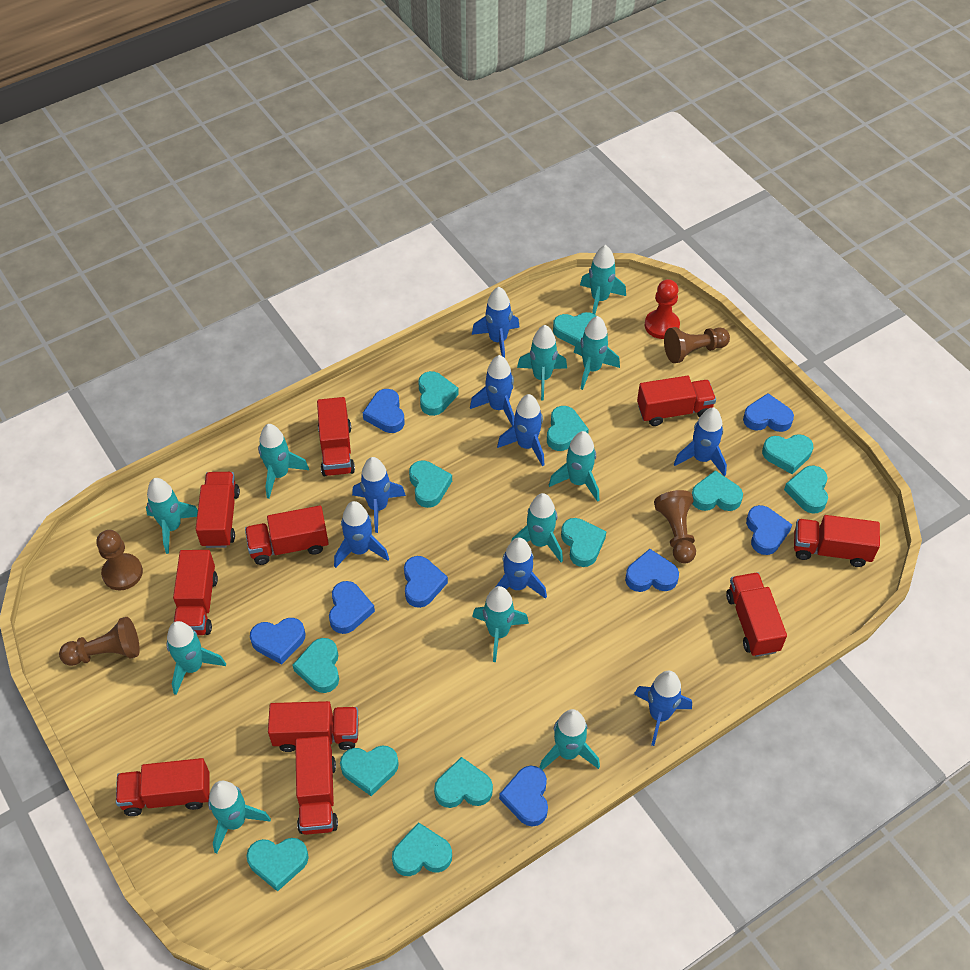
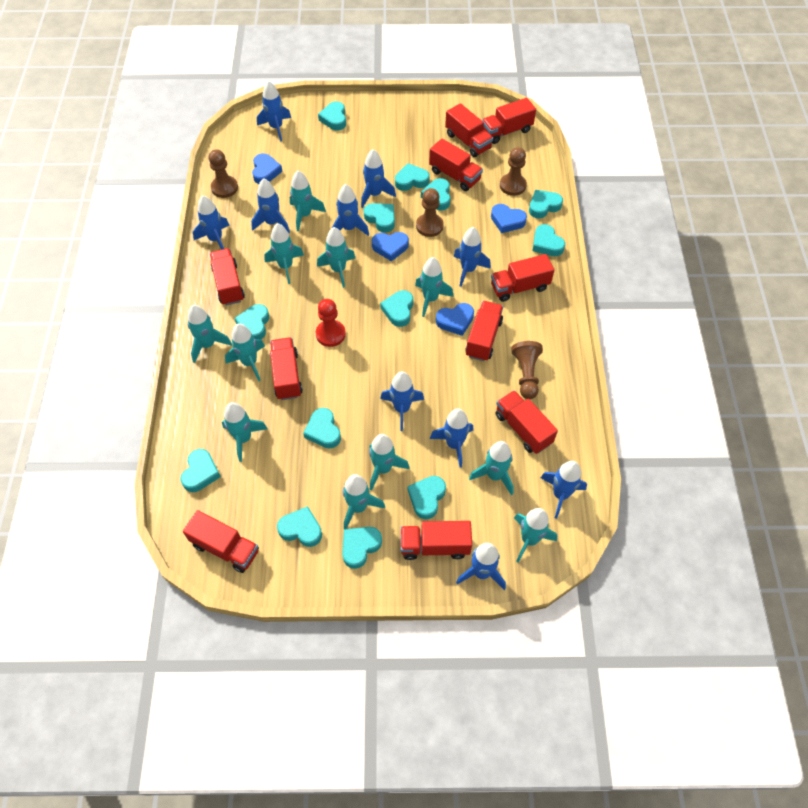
blue heart: [250,618,306,665] [329,581,375,634] [363,389,405,433] [404,556,448,608] [499,765,548,827] [625,549,679,592] [743,393,794,432] [746,505,792,555] = 8 -> [252,153,282,184] [372,232,409,261] [436,303,474,336] [491,204,527,233] = 4
blue rocket: [334,501,389,568] [352,457,406,533] [470,355,514,426] [472,287,520,358] [496,538,547,599] [497,394,544,466] [634,671,692,746] [674,407,727,476] = 8 -> [193,195,230,250] [251,178,290,233] [257,81,291,142] [332,184,369,236] [361,149,396,208] [380,371,424,431] [430,408,473,467] [454,227,491,287] [456,543,506,590] [541,461,587,519] = 10

